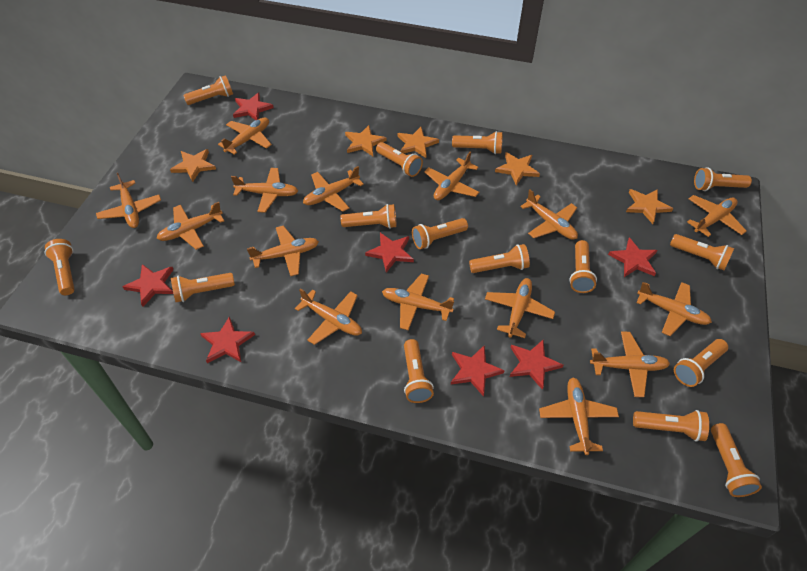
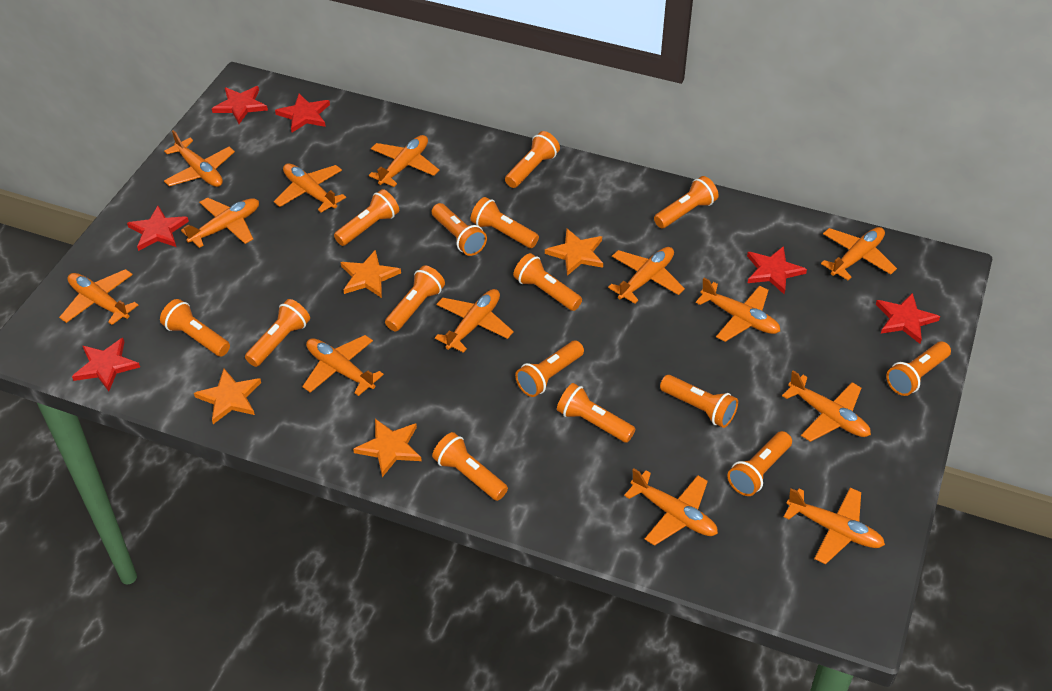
orange plane: [96,173,161,228] [157,202,224,250] [218,117,272,155] [231,168,298,213] [247,226,319,276] [295,288,362,345] [303,166,364,212] [382,274,454,331] [424,152,480,200] [485,278,555,338] [520,190,578,240] [539,377,619,455] [590,332,670,397] [636,282,712,336] [687,195,747,237] = 15 -> [59,269,138,325] [164,130,235,187] [181,197,259,248] [274,163,346,213] [302,335,384,396] [369,135,439,187] [435,289,514,353] [608,247,685,303] [624,469,718,546] [696,278,780,342] [782,370,871,442] [784,488,885,564] [821,227,897,280] = 13
orange star: [170,149,216,182] [345,125,387,156] [397,127,439,158] [495,152,540,185] [626,189,673,224] = 5 -> [194,369,261,424] [341,250,401,298] [353,419,422,477] [545,229,603,276] = 4
red star: [123,264,174,307] [200,316,255,363] [233,93,274,120] [365,233,414,273] [451,345,505,397] [510,340,564,390] [608,238,658,277] = 7 -> [72,338,140,392] [127,206,189,251] [212,86,268,124] [275,94,330,133] [747,246,807,294] [876,293,940,344] = 6

